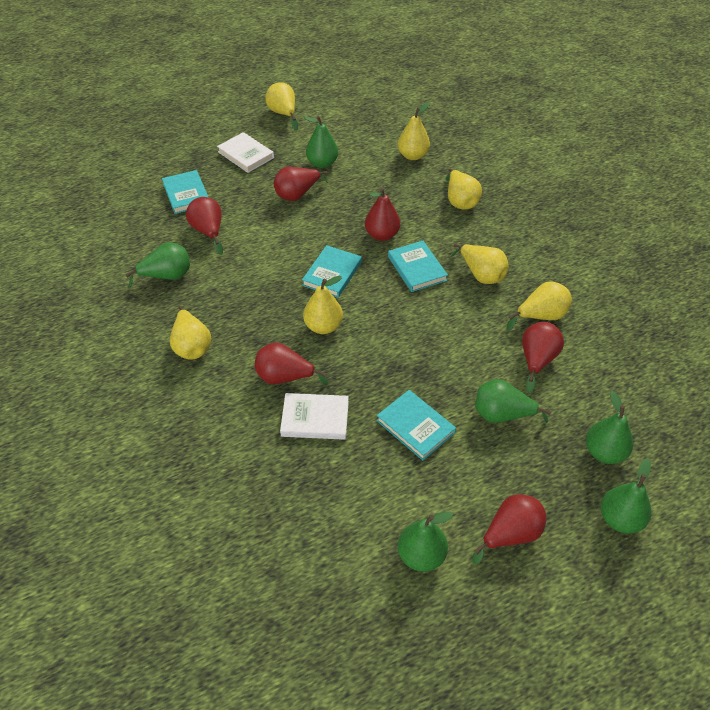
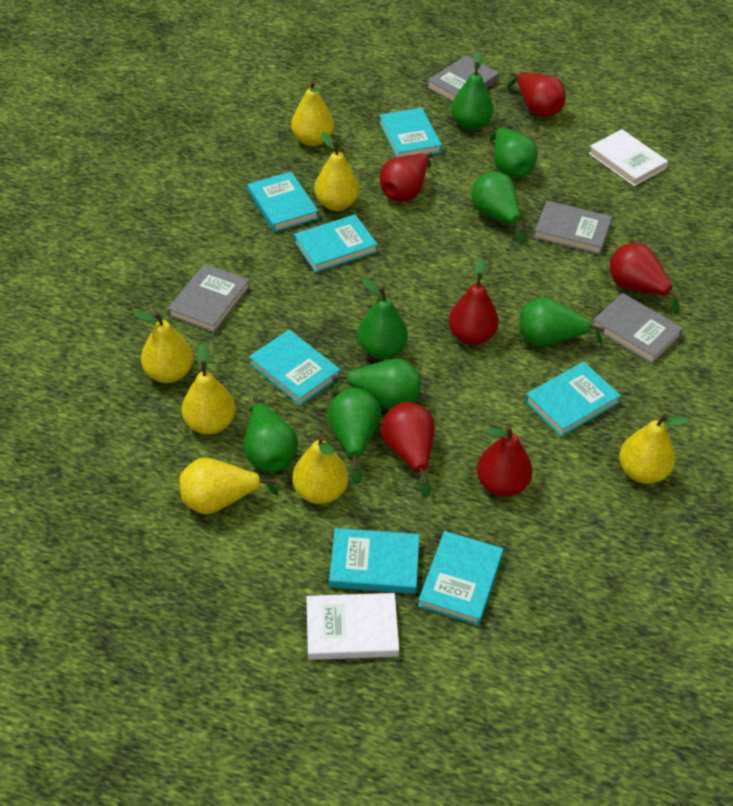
green pear: [125,242,190,288] [304,116,338,168] [398,512,453,572] [475,379,551,423] [586,391,633,464] [601,458,651,534] = 6 -> [244,396,298,472] [328,388,381,485] [331,358,421,410] [358,279,408,359] [451,51,493,130] [472,172,526,245] [490,125,538,177] [519,297,605,347] = 8
grey book: none = 0 -> [168,264,250,333] [427,55,499,102] [534,201,612,255] [593,293,683,364] = 4
turquoise book: [162,170,208,214] [302,245,362,298] [376,390,456,461] [388,241,448,292] = 4 -> [247,172,319,232] [249,330,340,406] [294,214,378,273] [329,528,419,594] [379,108,442,157] [418,531,503,626] [525,362,621,437] = 7

